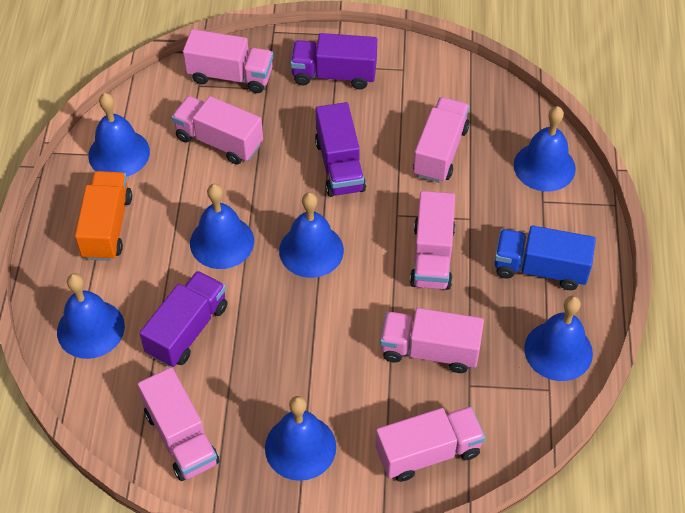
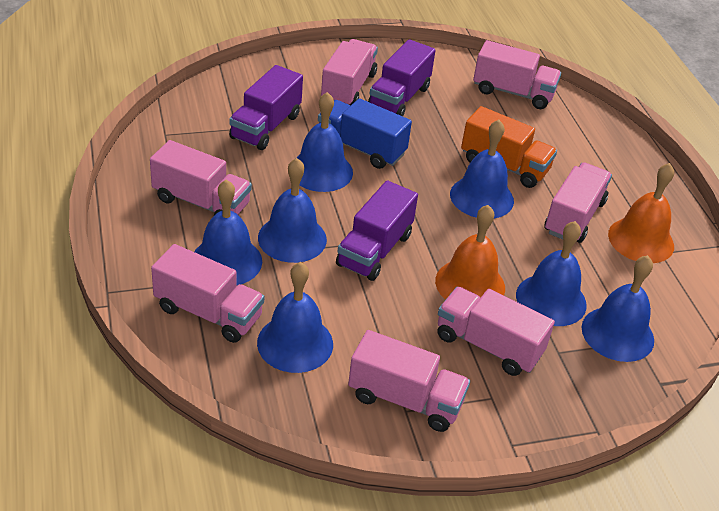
orange bell: none = 0 -> [435,205,505,300] [608,163,674,263] = 2

